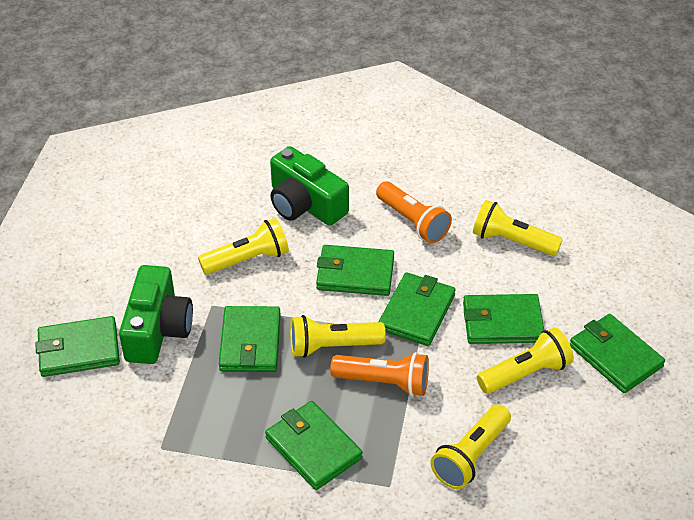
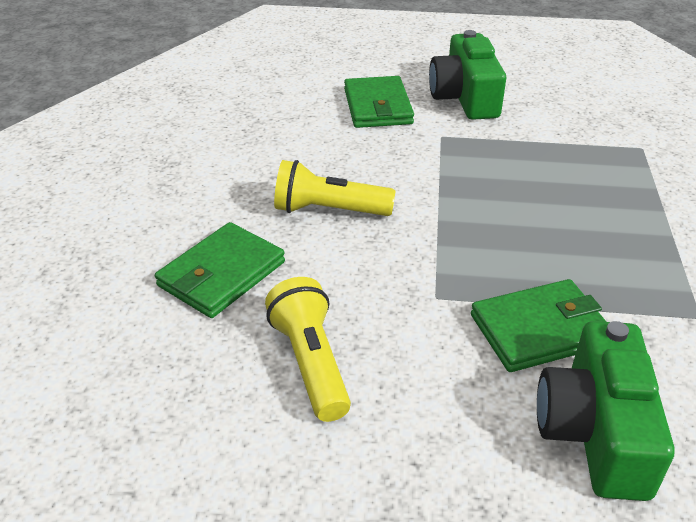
green wallet: [35,316,120,377] [219,306,281,372] [265,401,363,490] [316,245,394,296] [378,272,456,346] [463,294,544,344] [570,314,665,393] = 7 -> [155,222,285,318] [344,76,414,128] [471,279,606,372] = 3
orange flashlight: [330,352,429,396] [376,181,452,243] = 2 -> none = 0
yellow flashlight: [198,218,289,275] [290,315,386,358] [431,404,511,489] [473,200,563,256] [477,327,574,394] = 5 -> [265,277,351,422] [274,160,395,216] = 2

